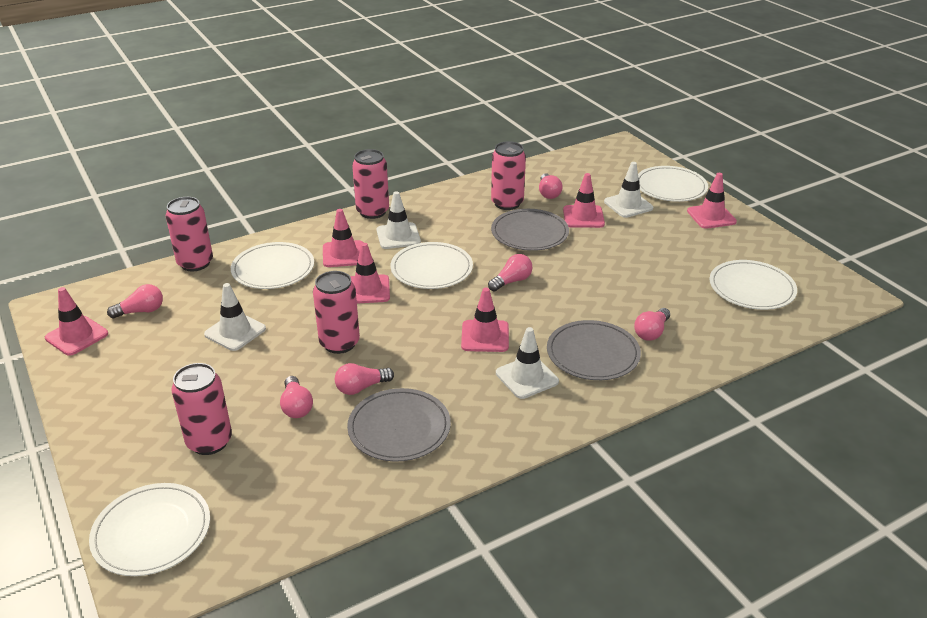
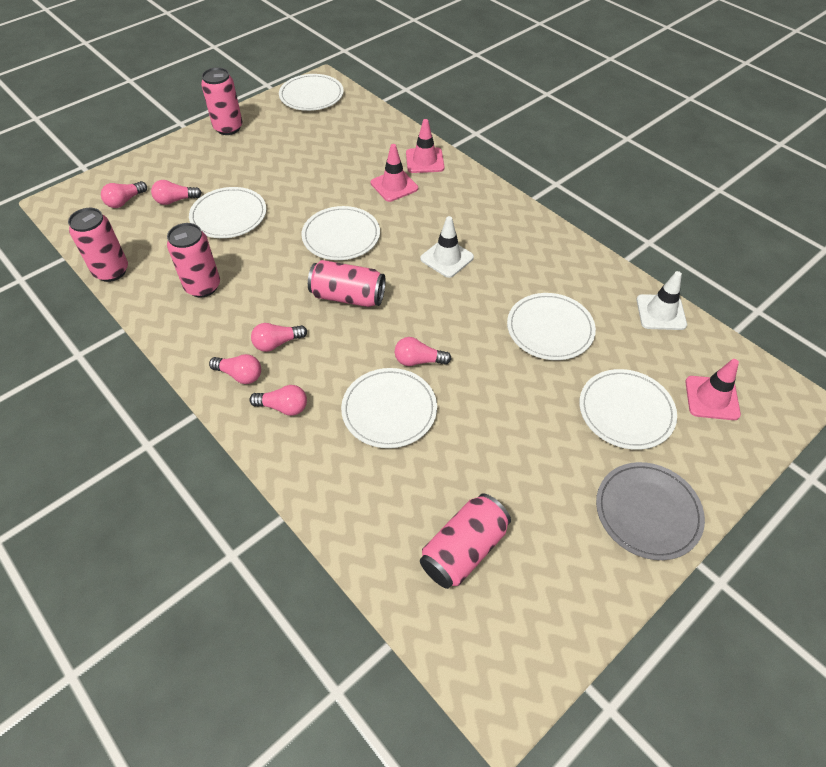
grey plate: [347,388,451,462] [491,209,569,251] [547,320,641,380] = 3 -> [596,462,705,560] = 1
pink traffic cone: [45,287,108,356] [323,209,364,267] [350,243,390,304] [461,288,509,352] [563,173,605,228] [687,173,737,229] = 6 -> [371,144,418,202] [406,119,444,173] [685,359,741,420] = 3
white plate: [89,483,210,576] [231,242,314,289] [391,242,473,289] [638,166,708,202] [709,260,797,310] = 5 -> [189,187,266,238] [279,74,344,111] [301,206,380,260] [341,368,437,448] [507,293,596,360] [579,369,677,450] = 6
white traffic cone: [204,283,266,351] [376,191,421,249] [496,327,559,399] [604,162,653,218] = 4 -> [420,216,474,278] [637,271,687,330] = 2

